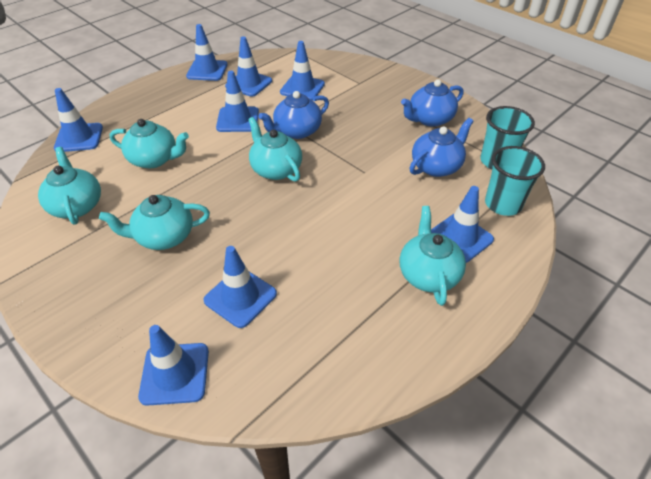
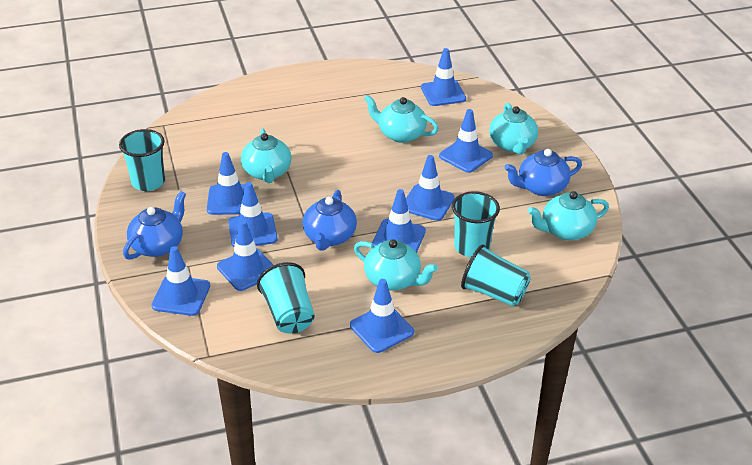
blue traffic cone: [54,88,103,152] [138,325,209,406] [186,24,228,81] [203,246,277,328] [216,71,259,132] [225,36,272,97] [280,41,325,100] [431,186,494,263] = 8 -> [152,246,210,316] [207,152,245,215] [217,220,273,291] [228,182,278,247] [350,279,414,353] [372,189,426,253] [406,155,455,221] [421,48,466,106] [439,109,493,173] = 9
turquoise cup: [480,106,535,169] [485,146,545,216] = 2 -> [119,129,165,191] [257,262,314,334] [452,191,500,257] [461,244,531,306] = 4

